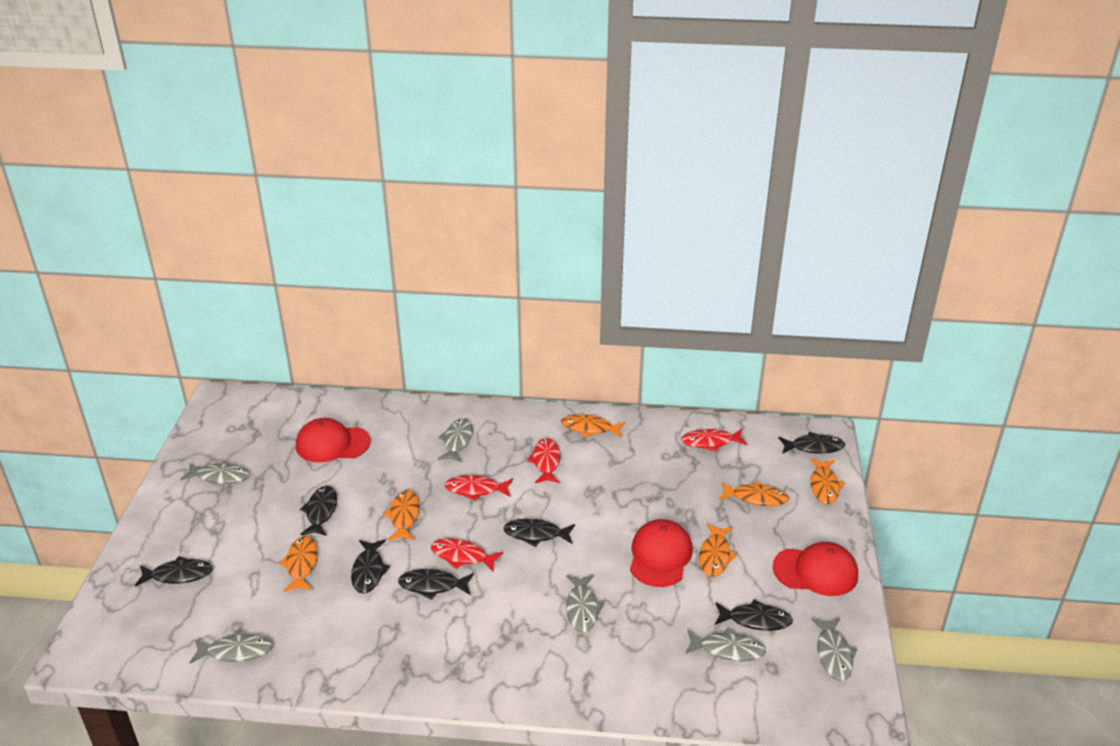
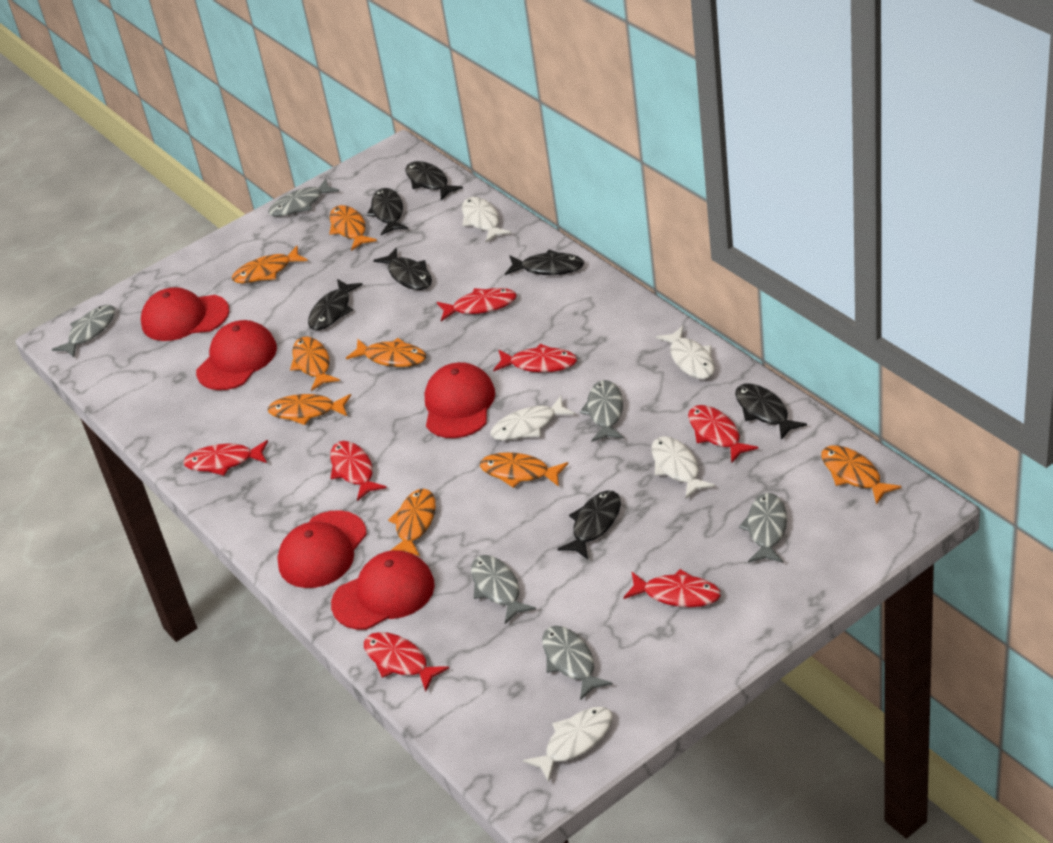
orange fish: [279,536,318,592] [383,490,419,540] [561,414,625,438] [699,524,737,577] [719,481,789,506] [810,458,845,504] = 6 -> [232,246,308,283] [268,394,351,425] [290,336,340,391] [329,205,377,251] [346,338,426,367] [388,488,436,556] [480,452,568,488] [821,445,902,505] = 8
red cap: [296,418,371,462] [630,519,693,587] [773,542,858,596] = 3 -> [141,287,229,341] [196,320,277,390] [277,510,367,588] [331,550,435,630] [425,362,495,438] = 5
red fish: [431,538,503,571] [444,475,513,501] [527,438,561,483] [681,429,747,452] = 4 -> [183,440,268,476] [330,441,387,501] [364,632,449,692] [437,288,517,321] [493,344,577,372] [623,569,721,607] [688,405,758,463] = 7
white fish: none = 0 -> [462,197,511,243] [490,396,575,441] [523,707,613,783] [651,436,715,499] [656,326,715,379] = 5

